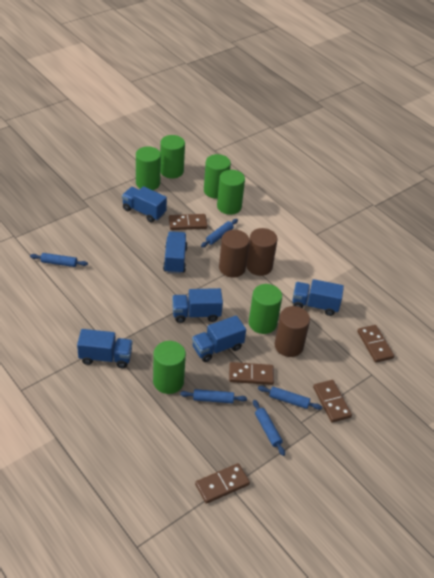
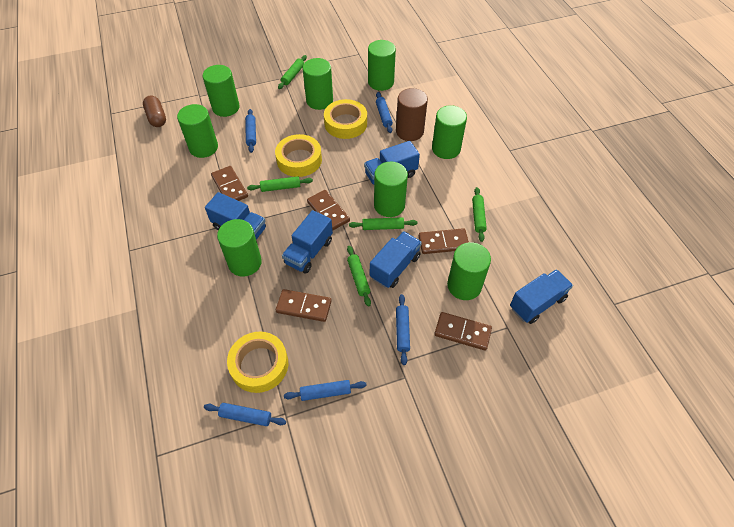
blue truck: [77,329,133,368] [122,186,167,222] [163,231,188,274] [172,288,223,323] [192,315,246,362] [292,279,344,316] = 6 -> [205,192,266,240] [282,210,333,274] [364,141,420,185] [370,231,422,288] [510,269,573,324] = 5
brown capsule: none = 0 -> [143,95,166,127] = 1
brown cylinder: [219,230,250,278] [246,228,277,276] [275,306,310,357] = 3 -> [396,88,428,141] = 1
green cylinder: [136,146,161,190] [153,341,186,394] [160,135,185,179] [204,154,231,199] [217,170,245,215] [249,284,282,334] = 6 -> [177,104,218,158] [203,65,240,117] [217,219,262,277] [302,58,333,110] [368,40,396,91] [374,162,408,217] [432,105,467,159] [447,242,491,300] = 8
green rolling pin: none = 0 -> [247,176,313,192] [278,55,307,89] [347,246,371,306] [349,217,418,230] [472,187,487,242] = 5
yellow tape: none = 0 -> [227,332,288,393] [275,134,322,177] [324,99,367,139] = 3

